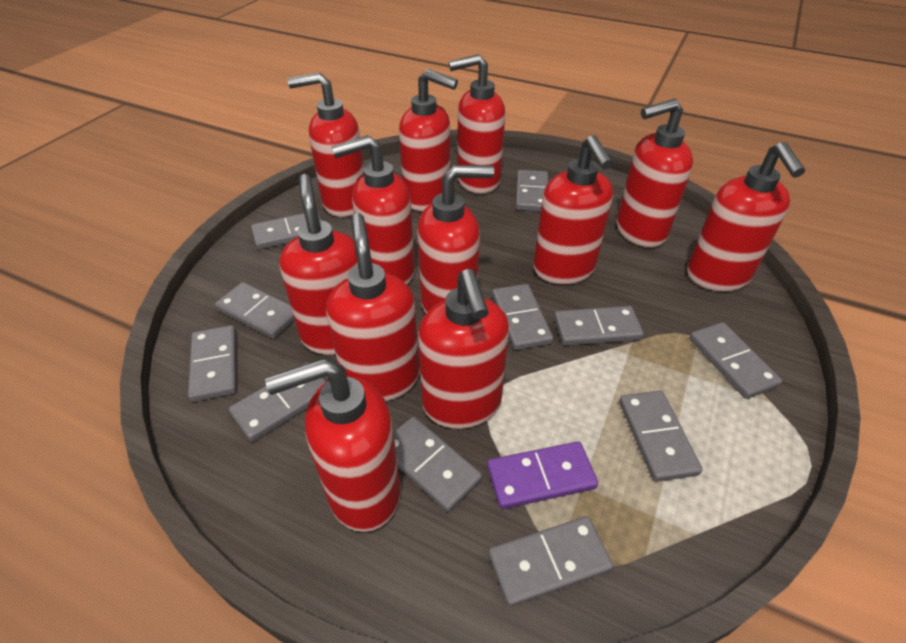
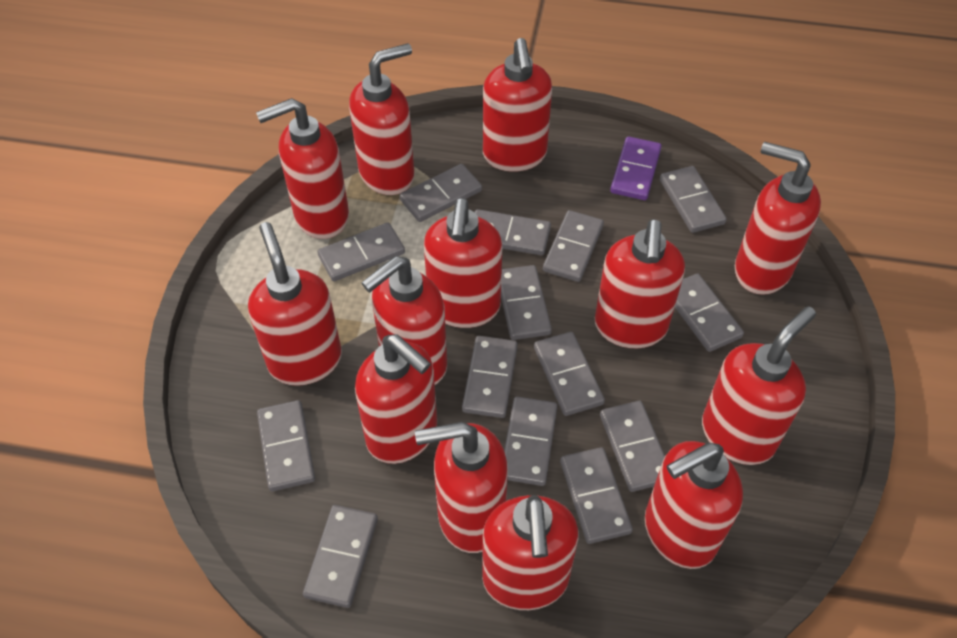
grey domino: [188,325,237,402] [215,282,295,339] [229,362,326,442] [251,211,321,249] [393,417,482,512] [488,516,613,607] [492,284,553,350] [516,170,548,212] [554,306,644,346] [619,390,702,482] [689,322,782,399] = 11 -> [257,400,315,491] [303,505,378,608] [317,222,405,281] [400,164,482,222] [462,336,518,418] [474,209,551,255] [501,265,552,340] [504,397,558,486] [534,332,605,416] [543,210,604,282] [560,447,633,544] [600,401,665,492] [660,166,727,233] [675,273,744,352] = 14
red soap dispenser: [265,358,401,532] [280,174,358,355] [288,72,364,217] [326,213,419,401] [331,135,415,285] [399,69,458,211] [417,165,494,313] [418,269,509,429] [449,54,505,194] [533,135,613,284] [617,98,693,247] [687,142,805,291] = 12 -> [248,222,342,386] [256,98,349,239] [349,43,415,195] [355,334,437,464] [361,256,447,385] [415,422,508,553] [424,198,502,328] [482,495,579,610] [483,38,552,172] [595,219,685,348] [645,441,743,569] [702,306,816,465] [735,142,821,295] = 13

